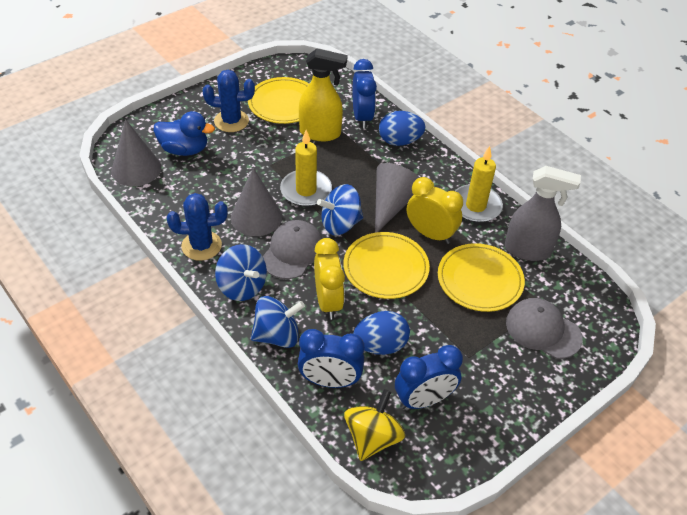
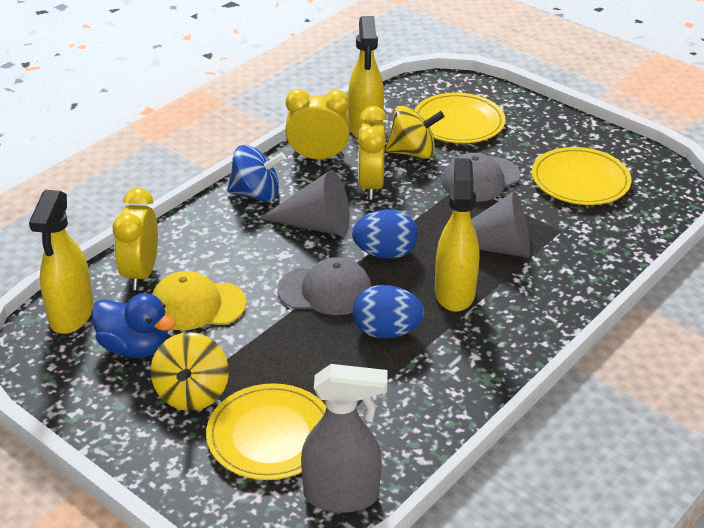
blue cactus: [167,193,227,261] [203,70,255,132] = 2 -> none = 0
blue clock: [298,329,364,388] [353,59,377,129] [395,345,463,409] = 3 -> none = 0
blue spinning top: [215,244,267,301] [251,296,305,348] [317,184,363,235] = 3 -> [227,145,286,202] = 1
grey cone: [111,119,161,187] [231,168,282,236] [375,163,420,233] = 3 -> [259,170,350,236] [437,191,530,258] = 2
yellow candle: [280,130,332,207] [455,146,503,223] = 2 -> none = 0
yellow cap: none = 0 -> [152,271,247,330] = 1
yellow clock: [314,238,345,320] [407,177,463,244] = 2 -> [112,188,158,290] [285,89,350,159] [358,106,387,200] = 3
yellow spinning top: [344,389,405,461] = 1 -> [150,332,229,411] [385,105,445,159] = 2
yellow spray bottle: [299,49,348,141] = 1 -> [29,190,94,334] [348,16,384,138] [435,158,479,312] = 3

